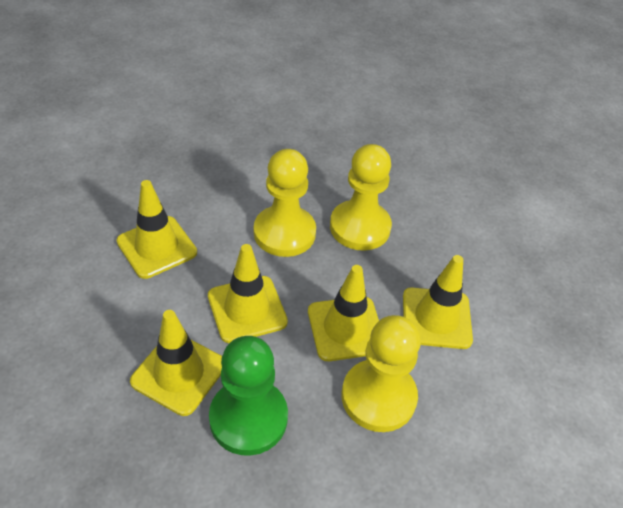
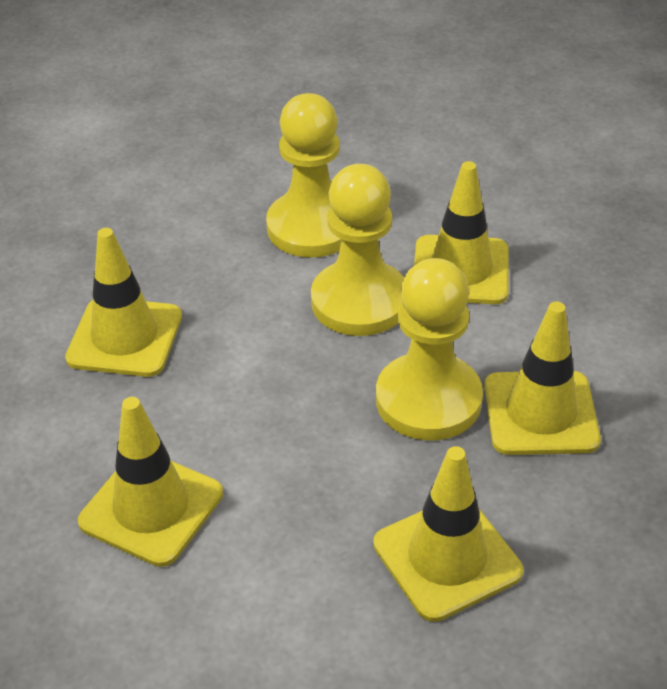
green pawn: [209,336,288,456] = 1 -> none = 0

